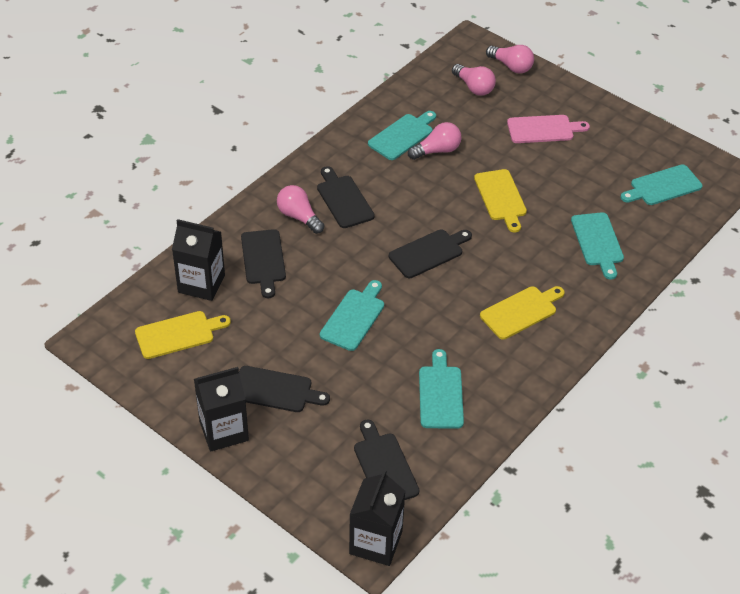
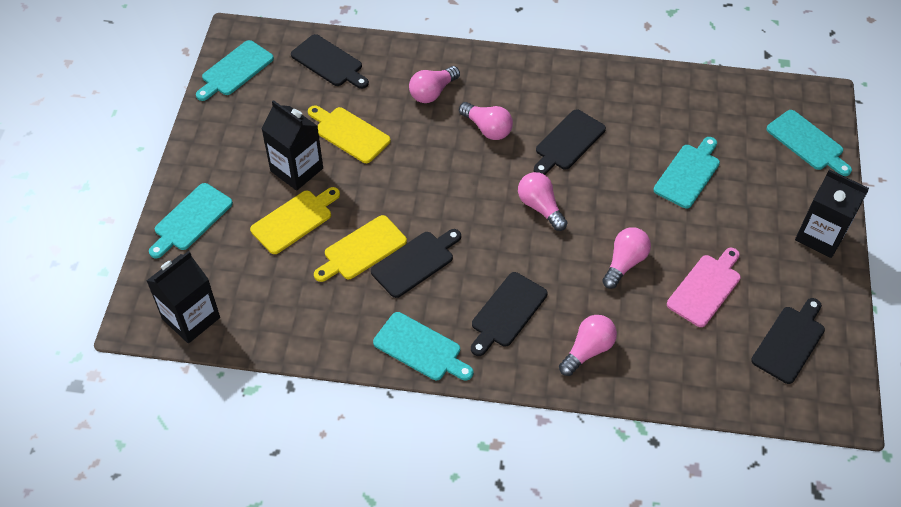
pink light bulb: [277,185,324,234] [408,122,461,160] [452,64,496,96] [486,45,534,73] = 4 -> [409,66,460,103] [459,102,513,140] [518,172,568,231] [559,315,617,376] [602,227,651,289] = 5

